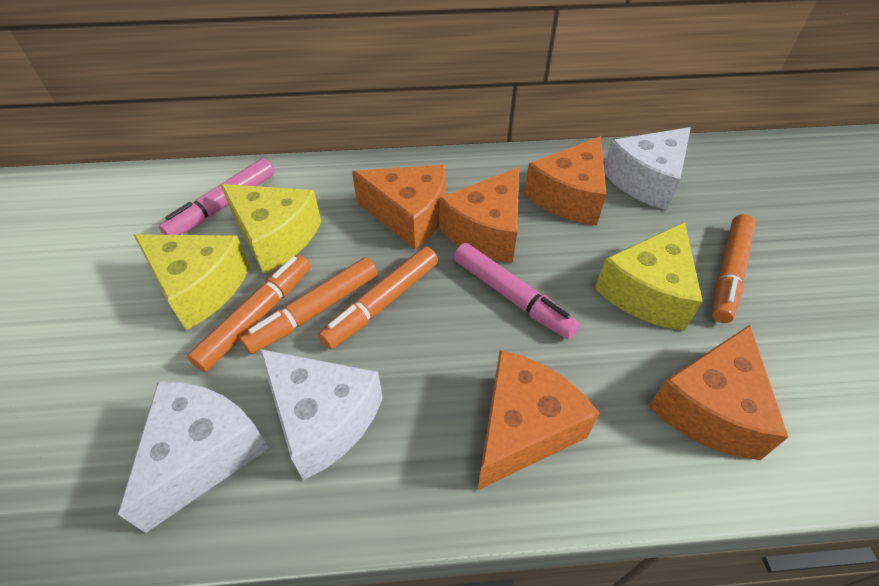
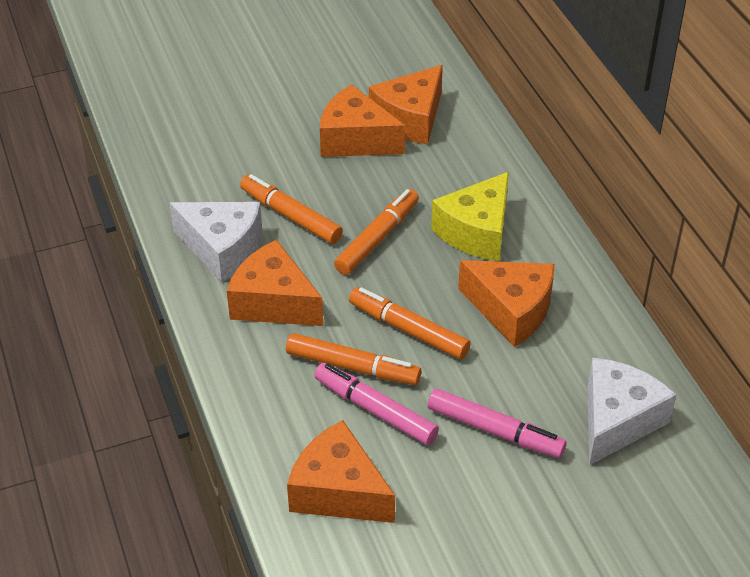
white cheese: [118,381,269,533] [260,349,383,480] [604,127,691,210] = 3 -> [170,202,262,282] [588,358,677,465] = 2
yellow cheese: [134,234,250,330] [220,184,321,274] [595,222,703,331] = 3 -> [431,172,509,261] = 1

